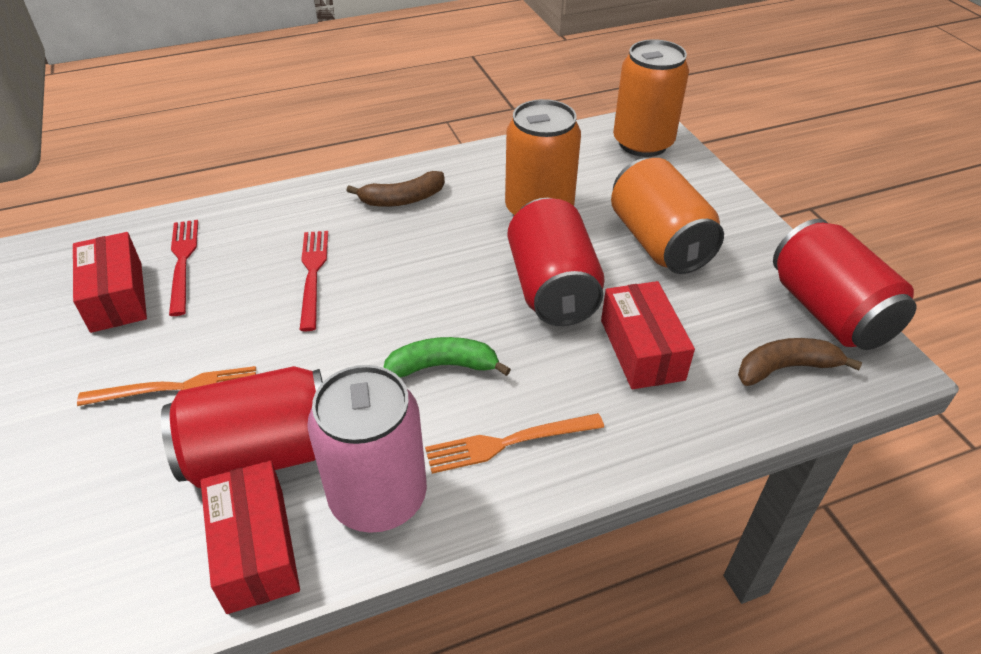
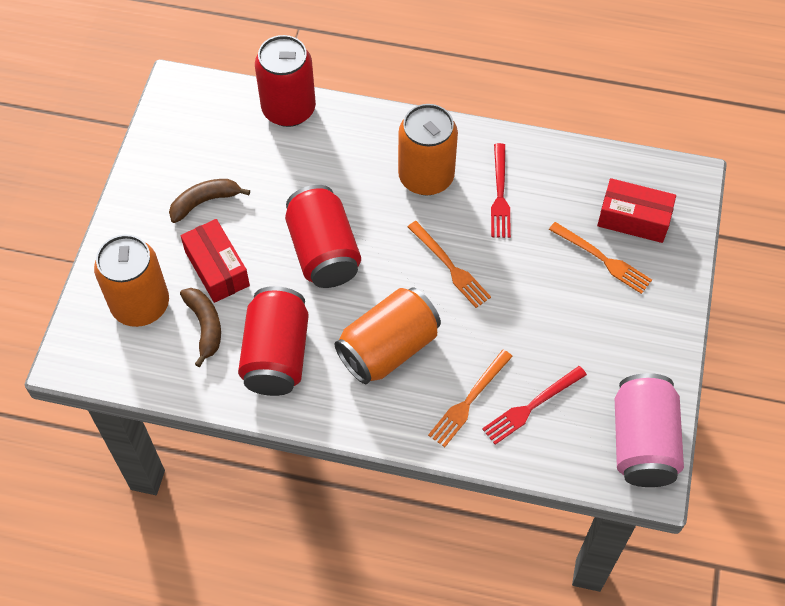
green banana: [383,337,511,378] = 1 -> none = 0
orange fork: [77,366,256,406] [425,413,604,474] = 2 -> [408,221,491,308] [428,350,513,447] [549,222,652,294] = 3
red box: [73,232,147,333] [201,460,300,614] [601,281,695,389] = 3 -> [181,219,250,303] [597,178,676,243] = 2

